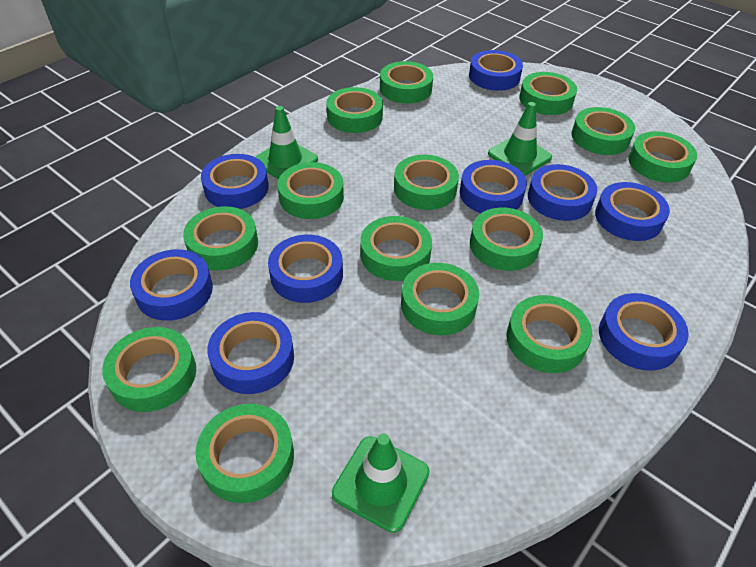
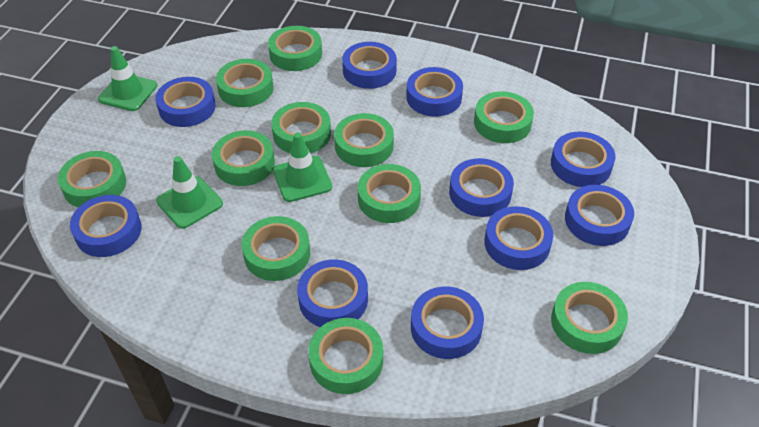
blue tape: [130,249,213,321] [201,154,269,209] [208,312,294,394] [268,235,343,303] [460,160,527,213] [469,50,523,91] [528,164,597,221] [595,182,670,241] [599,293,689,371] = 9 -> [70,195,142,257] [155,77,216,127] [297,259,368,327] [342,42,397,89] [406,67,463,117] [411,287,484,359] [449,158,514,217] [484,206,553,270] [551,132,615,187] [565,185,634,246] = 10
green tape: [102,327,196,412] [183,206,258,270] [196,404,294,503] [277,162,344,219] [326,87,383,133] [361,216,432,281] [380,61,433,104] [394,155,459,210] [401,263,479,335] [470,208,543,271] [506,295,592,373] [519,72,577,115] [572,107,635,155] [628,131,697,183] = 14 -> [58,151,126,208] [212,130,275,186] [216,59,274,107] [241,216,310,281] [268,26,322,71] [271,102,331,153] [308,318,383,394] [334,113,394,167] [358,164,421,223] [474,91,534,143] [551,282,628,354] = 11

